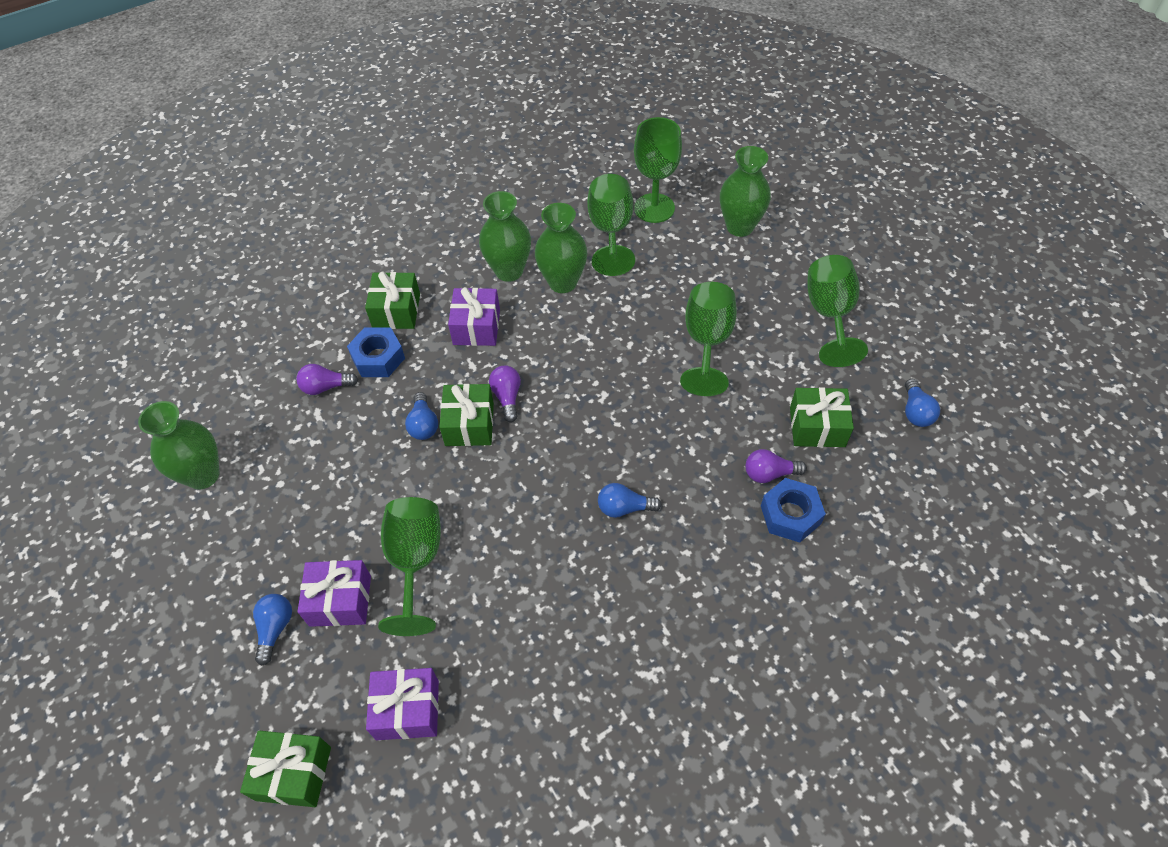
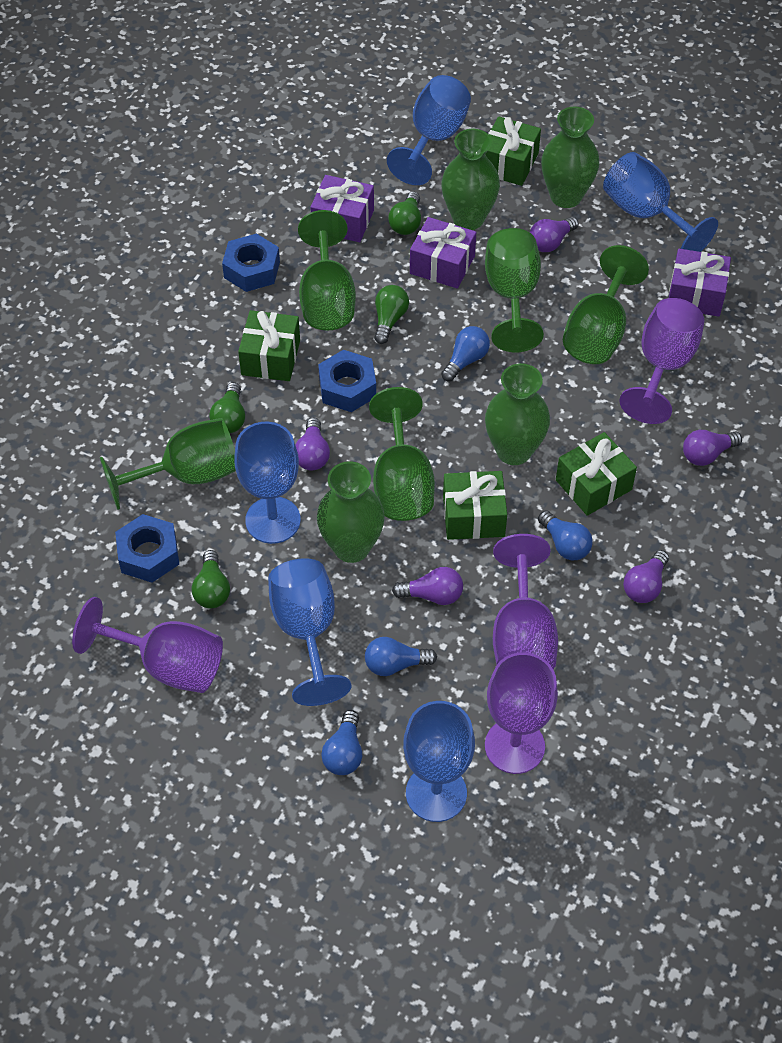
blue goblet: none = 0 -> [234,422,301,544] [268,558,351,706] [387,75,471,185] [403,701,475,822] [603,152,718,252] = 5
blue nut: [347,328,405,377] [761,478,826,543] = 2 -> [115,514,179,583] [222,233,280,292] [318,350,376,412] = 3
green light bulb: none = 0 -> [192,550,230,608] [209,382,245,433] [374,285,409,344] [388,192,421,235] = 4
purple goblet: none = 0 -> [72,597,223,693] [485,652,558,774] [493,534,558,669] [619,298,704,424] = 4
purple light bulb: [296,364,358,395] [489,365,521,422] [746,449,807,483] = 3 -> [295,418,330,471] [392,567,463,605] [530,217,578,252] [623,550,669,603] [683,430,742,466] = 5

